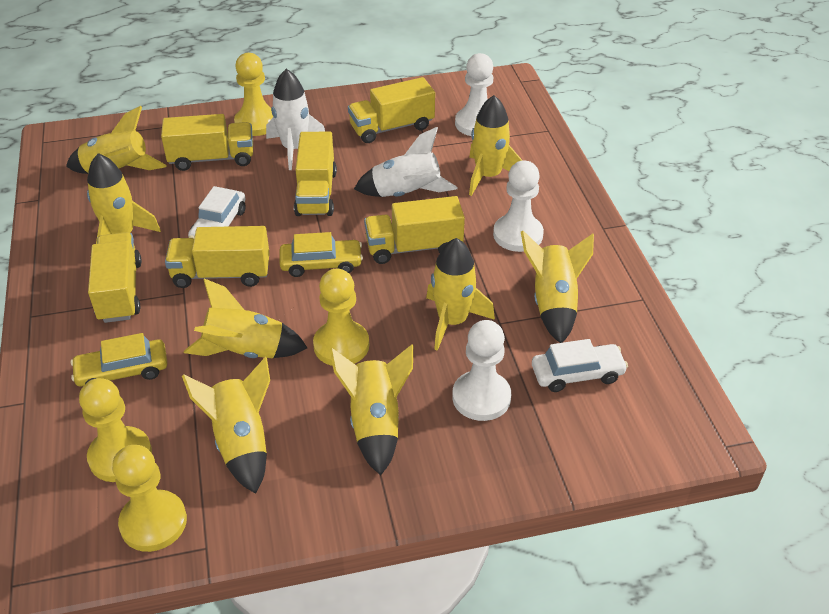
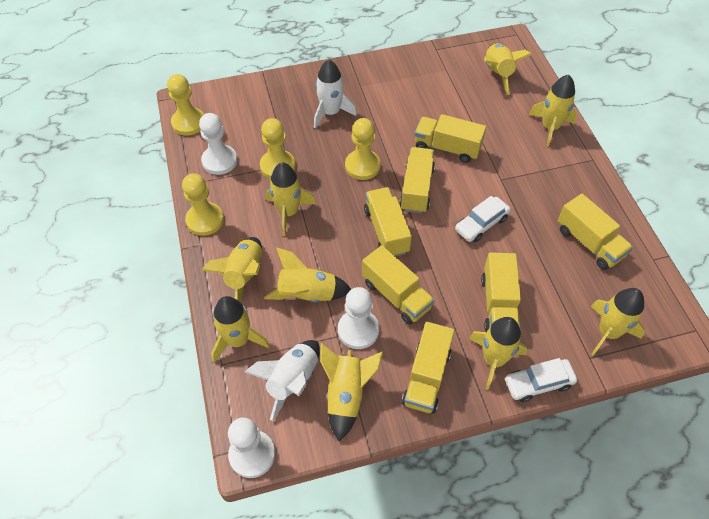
yellow car: [71,333,167,386] [279,232,363,277] = 2 -> none = 0
yellow rocket: [66,106,167,174] [87,153,161,244] [182,357,270,494] [184,279,307,358] [330,345,413,475] [426,238,495,351] [469,95,523,196] [521,231,594,343] = 8 -> [201,237,262,302] [211,296,270,363] [264,247,351,302] [266,163,316,236] [320,343,383,441] [469,317,527,390] [484,43,532,95] [529,75,577,147] [591,288,645,356] = 9
yellow truck: [88,232,142,323] [161,114,253,171] [165,226,270,288] [294,132,337,216] [348,77,435,143] [364,196,465,264] = 6 -> [362,245,434,325] [364,187,412,257] [400,147,435,213] [402,322,454,414] [415,114,486,163] [481,252,521,332] [558,194,633,270] = 7

